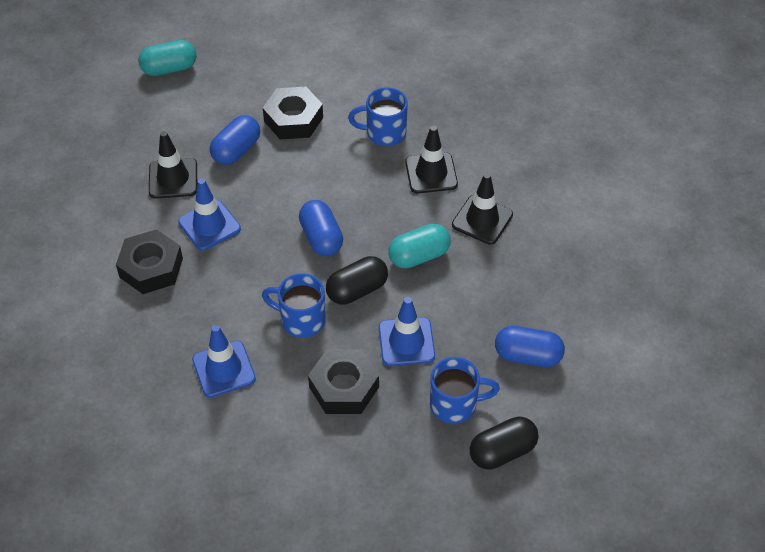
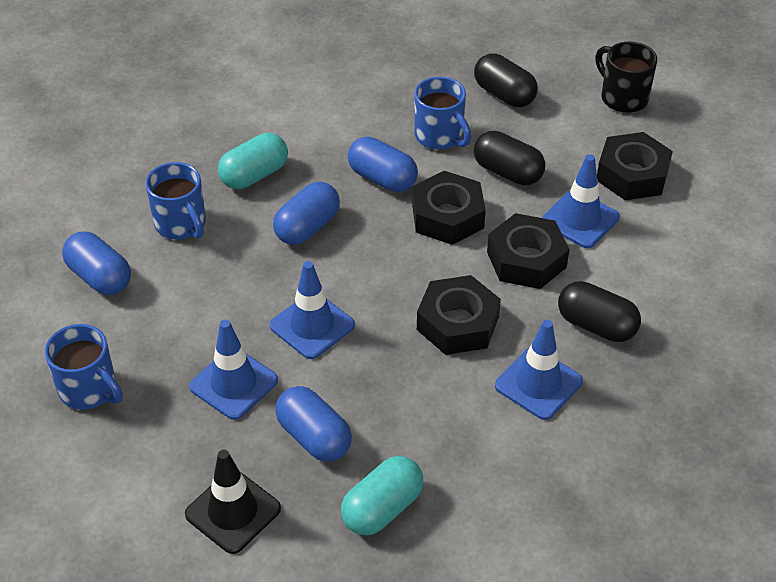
black capsule: [326,256,388,305] [470,417,539,469] = 2 -> [474,54,538,107] [474,131,545,185] [558,281,641,342] = 3
black mug: none = 0 -> [595,41,657,113] = 1
black nut: [116,229,183,294] [263,87,323,139] [308,349,379,414] = 3 -> [412,171,486,245] [417,275,501,355] [487,213,570,289] [597,132,673,200] = 4
black traffic cone: [149,131,197,199] [405,126,458,193] [452,173,513,245] = 3 -> [185,450,281,554] = 1
blue capsule: [210,115,260,165] [299,200,343,256] [495,326,565,367] = 3 -> [62,231,131,295] [273,182,340,245] [275,386,352,462] [348,137,418,192] = 4
blue traffic cone: [178,178,241,251] [192,325,256,398] [379,297,435,366] = 3 -> [189,320,278,420] [270,261,355,359] [495,320,583,420] [542,154,620,248] = 4

